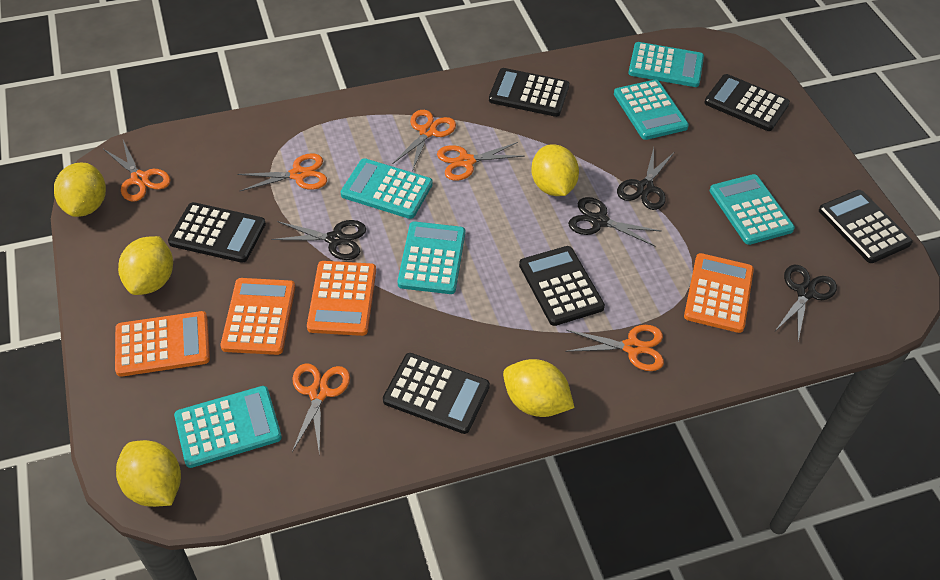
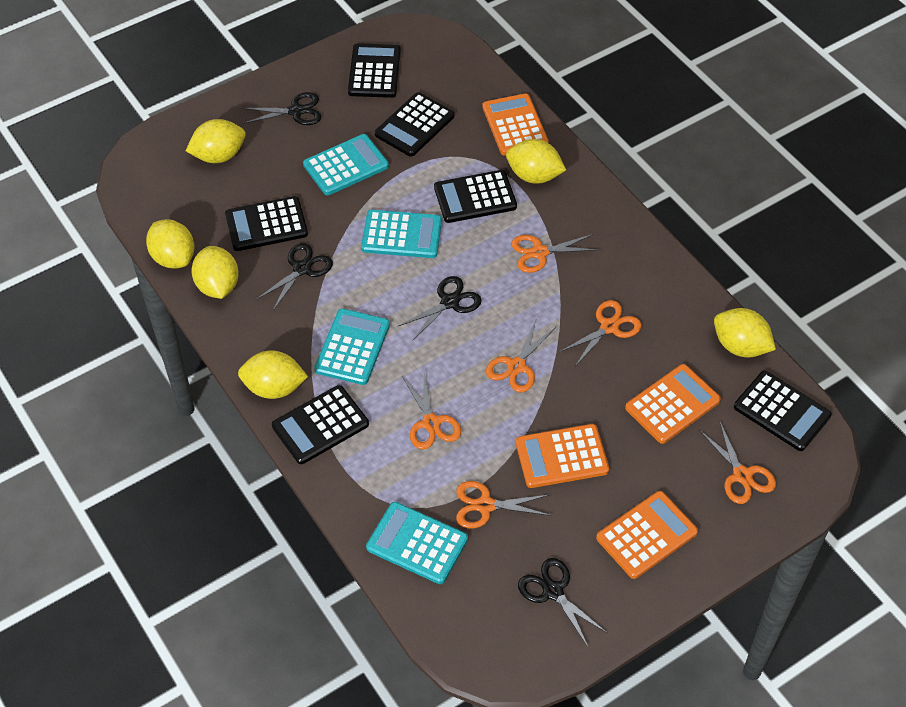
turquoise calculator: [174,386,282,468] [341,158,433,219] [398,222,465,294] [614,79,689,140] [628,42,704,87] [710,174,795,245] = 6 -> [303,134,389,195] [314,309,390,385] [361,210,442,258] [366,502,468,584] = 4
yellow lemon: [54,162,106,217] [116,440,181,507] [118,236,173,295] [503,359,574,417] [531,144,579,196] = 5 -> [146,219,195,269] [186,119,246,163] [191,246,239,299] [238,350,308,399] [506,139,566,184] [714,308,776,358] = 6

